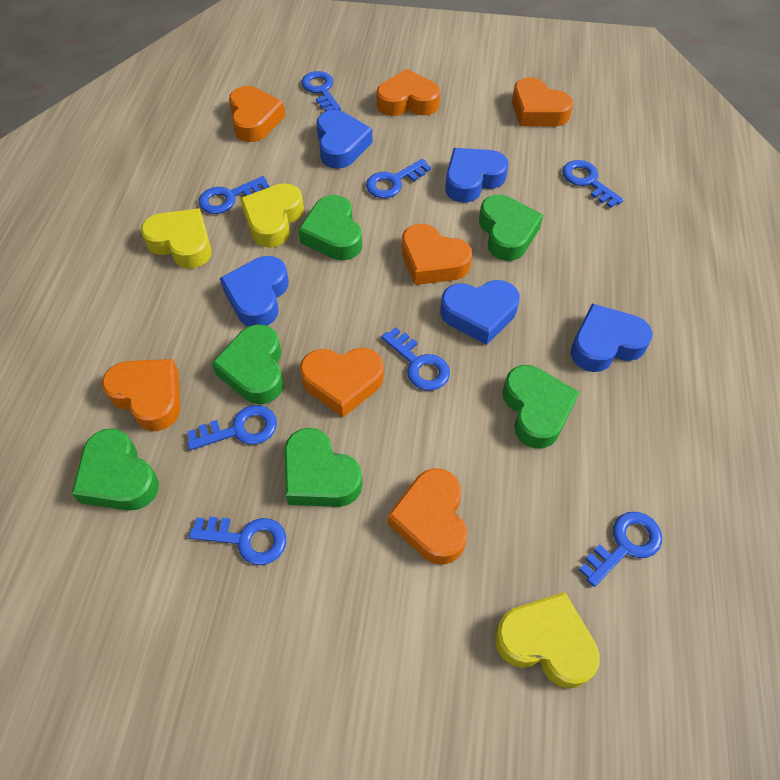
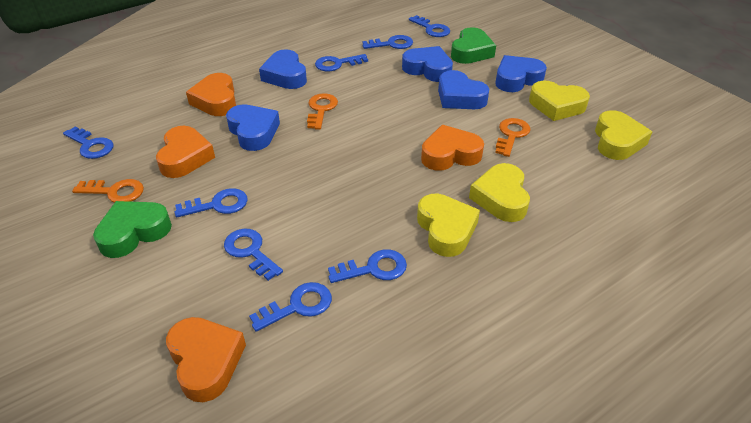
green heart: [72,428,159,511] [212,325,284,404] [284,428,363,507] [298,195,362,260] [479,195,543,261] [503,365,579,449] = 6 -> [93,201,172,258] [451,27,496,64] = 2
orange heart: [102,359,181,431] [229,86,285,142] [300,348,384,417] [376,69,440,116] [388,468,467,565] [402,224,472,285] [512,77,573,126] = 7 -> [156,126,215,178] [166,317,246,402] [186,73,236,116] [421,125,484,171] = 4
orange key: none = 0 -> [72,179,144,203] [307,93,338,130] [495,118,531,157] = 3
yellow heart: [141,208,212,269] [240,183,304,248] [494,592,600,689] = 3 -> [417,194,480,257] [469,163,530,222] [529,81,590,121] [595,110,652,160] = 4

